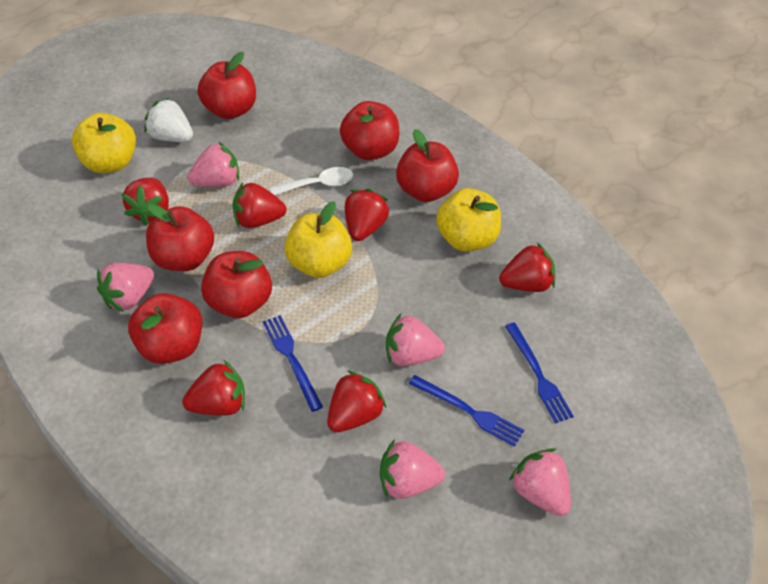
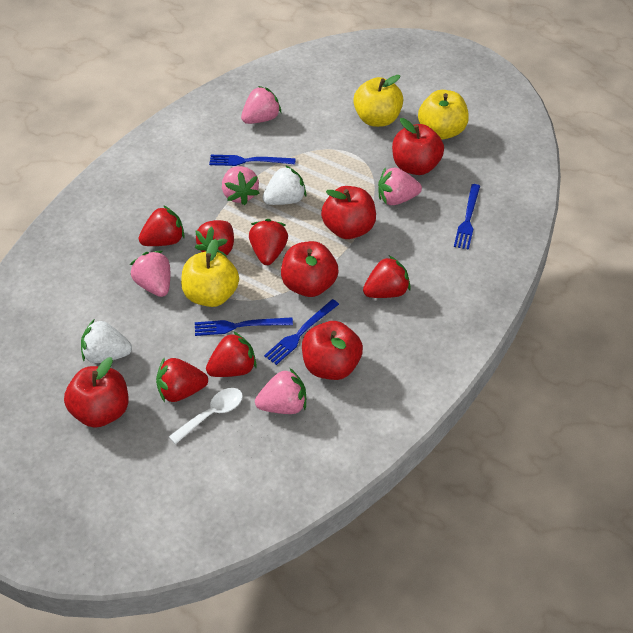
blue fork: [263,315,323,412] [409,375,524,447] [505,322,574,423] = 3 -> [195,317,293,336] [209,155,296,166] [264,299,339,365] [454,184,480,250] = 4
red apple: [128,293,202,364] [146,204,214,271] [198,52,256,119] [201,251,272,318] [340,101,399,160] [396,129,459,202] = 6 -> [64,357,128,428] [281,241,338,297] [302,321,363,380] [321,186,376,239] [392,118,444,175] = 5
white strawberry: [144,98,193,142] = 1 -> [81,320,132,363] [262,165,306,205] = 2

